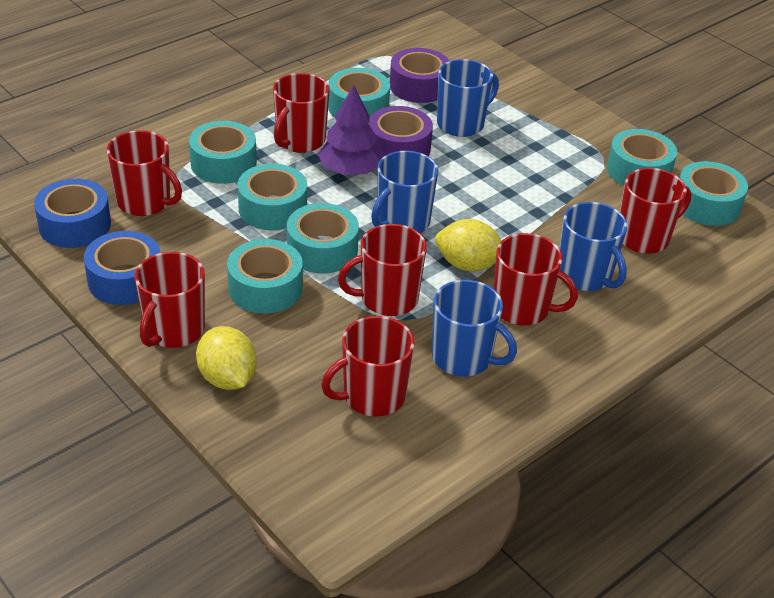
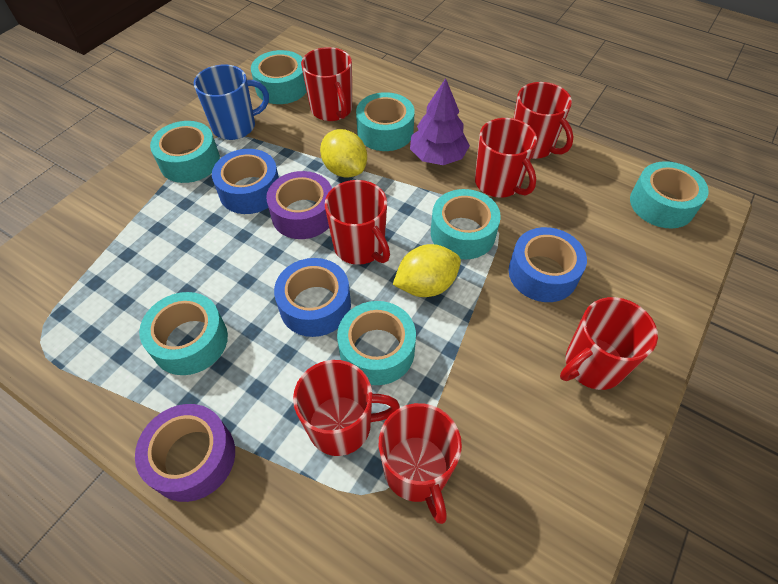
blue mug: [371,151,439,233] [432,280,517,376] [437,59,499,137] [560,202,628,291] = 4 -> [194,64,269,140] = 1
blue tape: [34,179,111,248] [84,231,160,305] = 2 -> [212,149,279,214] [274,258,351,337] [509,227,587,302] = 3

